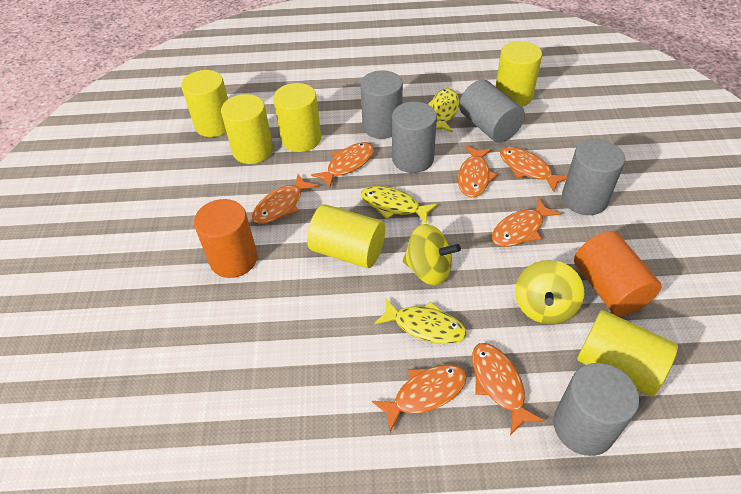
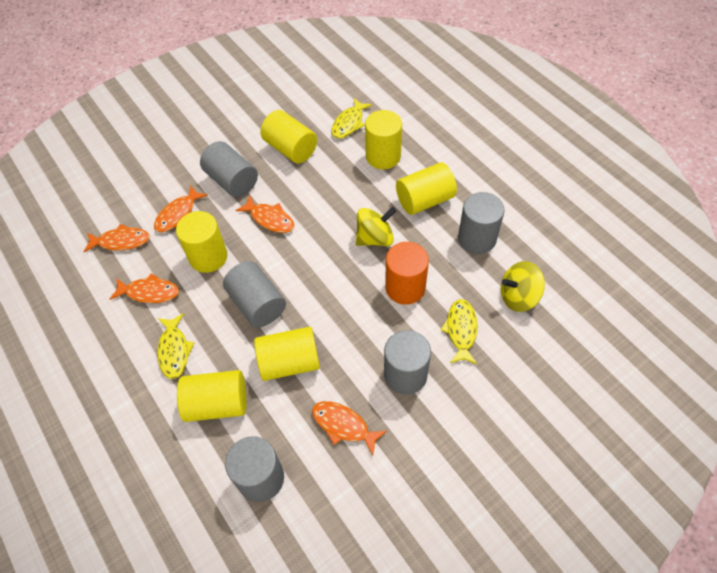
orange cylinder: [194,199,257,278] [574,231,661,316] = 2 -> [385,242,429,305] = 1
orange fish: [252,174,318,224] [311,142,374,188] [372,365,467,432] [458,146,497,198] [472,343,544,435] [492,198,561,247] [500,147,567,192] = 7 -> [83,224,150,252] [110,273,179,303] [154,185,208,232] [235,196,294,233] [312,401,387,456] = 5

